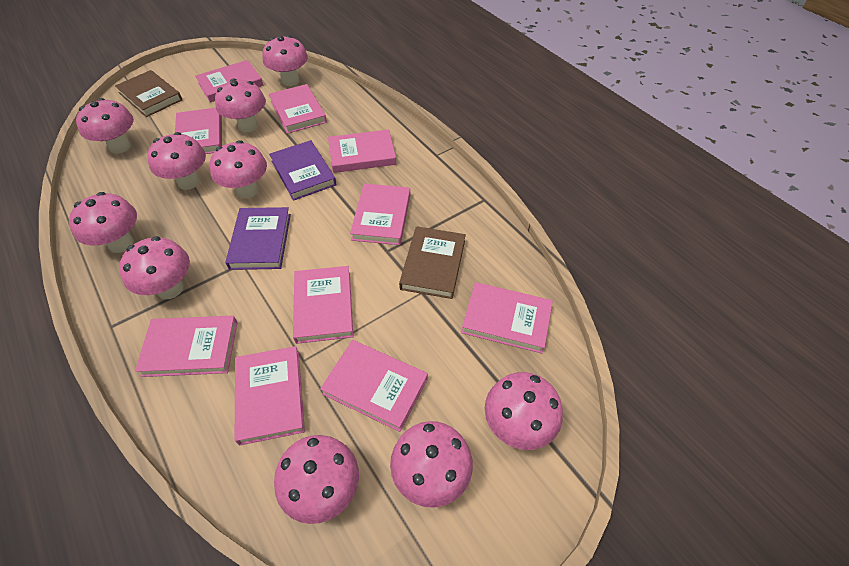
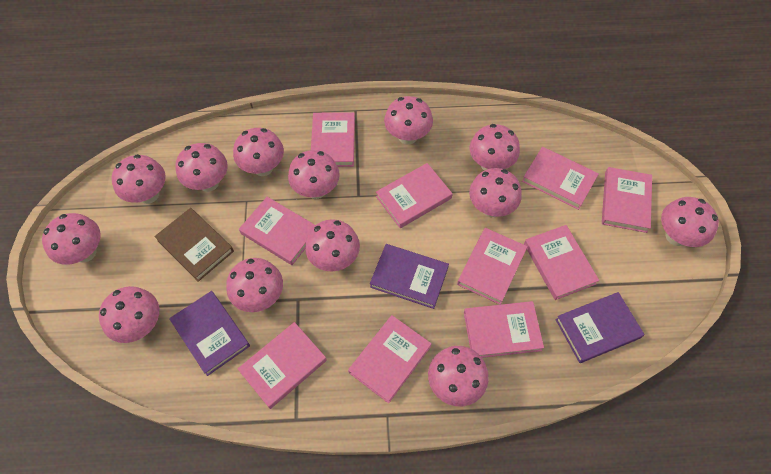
brown book: [115,70,182,117] [399,226,466,299] = 2 -> [154,208,234,282] = 1
pink mushroom: [69,192,137,253] [76,98,134,154] [119,236,190,299] [147,132,206,190] [210,140,267,198] [215,79,266,132] [262,35,308,86] [274,435,359,524] [390,421,473,508] [485,372,563,450] = 10 -> [42,213,100,265] [99,286,159,343] [111,154,166,204] [175,143,228,192] [226,258,283,312] [233,128,284,176] [288,150,340,199] [305,219,360,271] [384,96,433,145] [428,346,489,406] [469,168,522,217] [470,124,520,170] [661,197,719,247] = 13
purple book: [225,207,291,270] [269,140,336,201] = 2 -> [169,291,250,376] [370,244,449,309] [555,292,645,363] = 3

